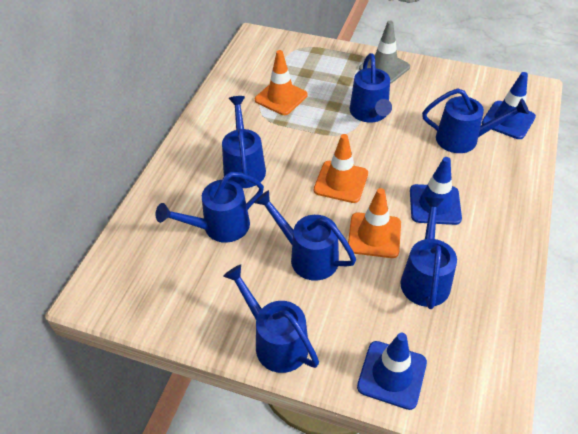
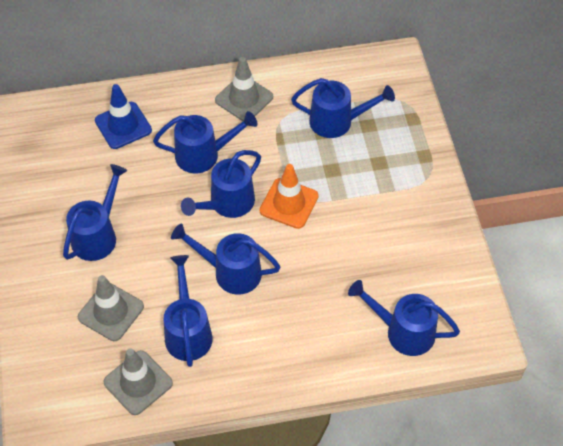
blue traffic cone: [357,333,427,410] [410,157,462,225] [482,72,536,139] = 3 -> [95,84,152,149] = 1
grey traffic cone: [359,21,410,84] = 1 -> [78,275,144,341] [103,348,173,415] [215,57,273,121] = 3
orange traffic cone: [255,50,308,115] [314,134,368,203] [348,188,401,258] = 3 -> [259,164,319,229] = 1

